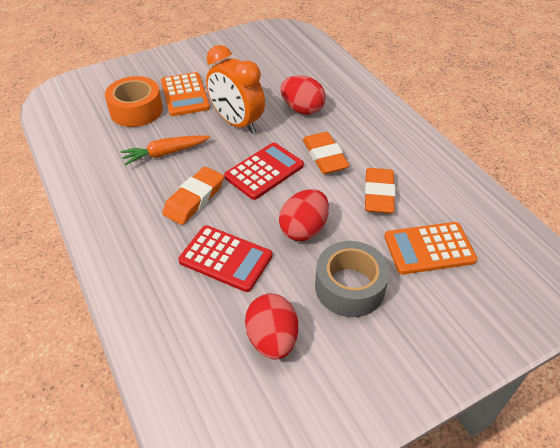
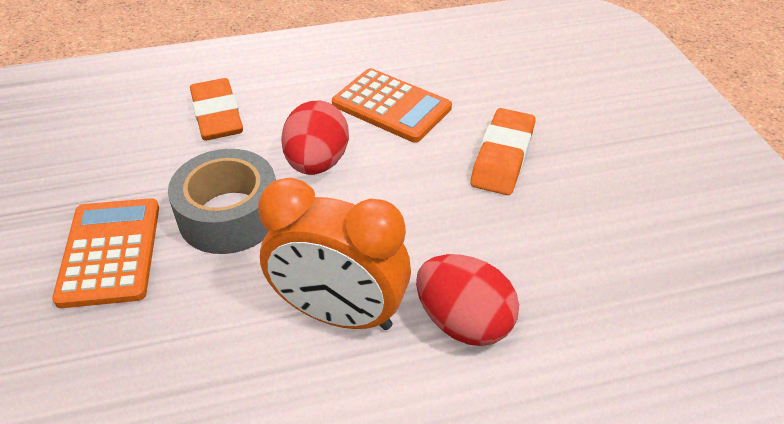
orange carrot: [120,135,210,166] = 1 -> none = 0
orange eraser: [162,167,224,225] [303,132,350,174] [364,168,395,214] = 3 -> [190,78,243,141] [471,108,535,195] = 2
orange tape: [105,76,163,127] = 1 -> none = 0
red calculator: [178,225,272,292] [224,142,304,200] = 2 -> none = 0
red egg: [245,293,298,360] [279,189,329,241] [281,75,326,115] = 3 -> [281,101,349,175] [416,254,519,346] = 2

